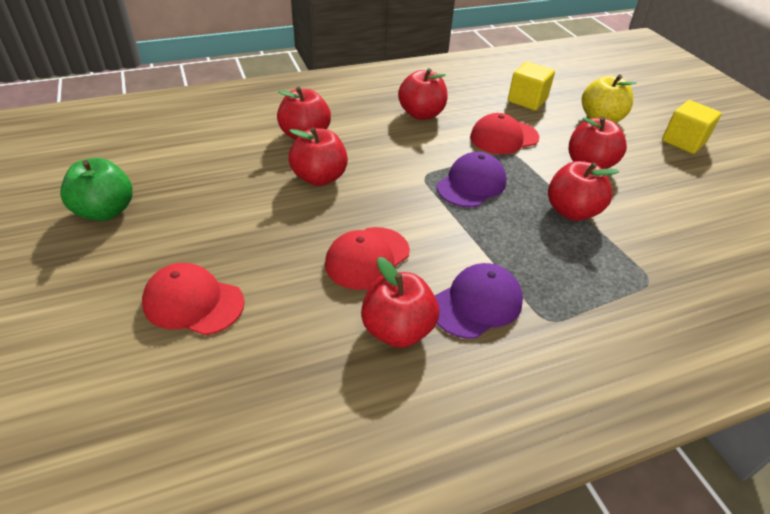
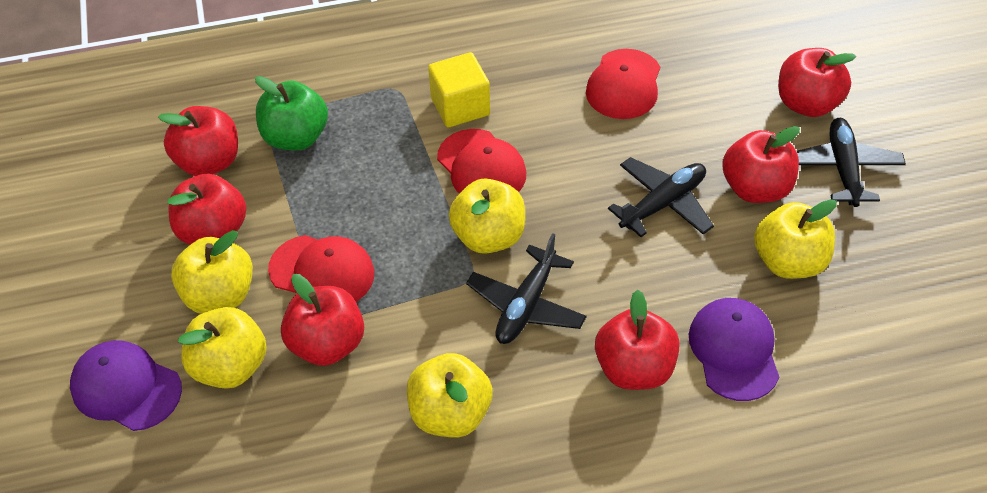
black plane: none = 0 -> [466,233,587,344] [608,157,714,237] [796,118,906,207] = 3
yellow apple: [582,74,637,123] = 1 -> [171,230,253,314] [178,307,267,389] [407,353,493,437] [449,178,525,254] [754,199,837,279] = 5
yellow cube: [508,62,555,111] [662,100,722,154] = 2 -> [428,52,490,127] = 1

